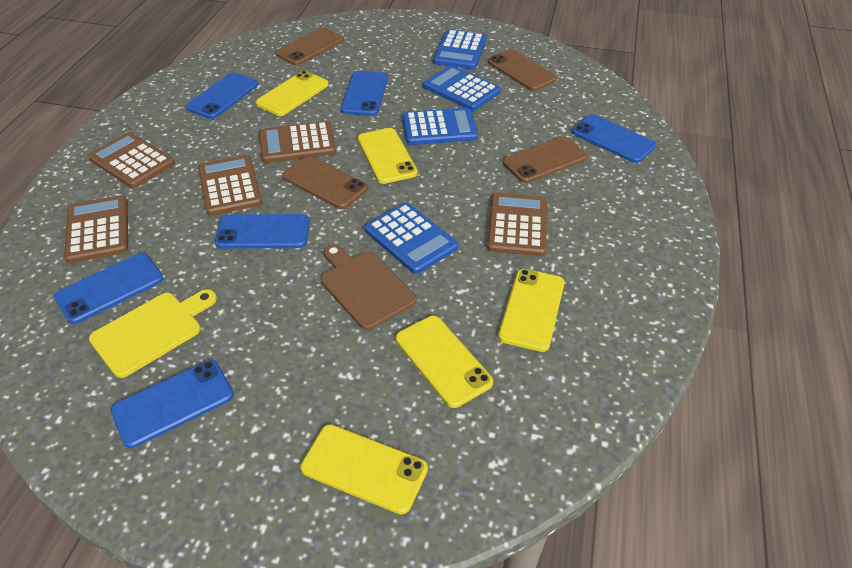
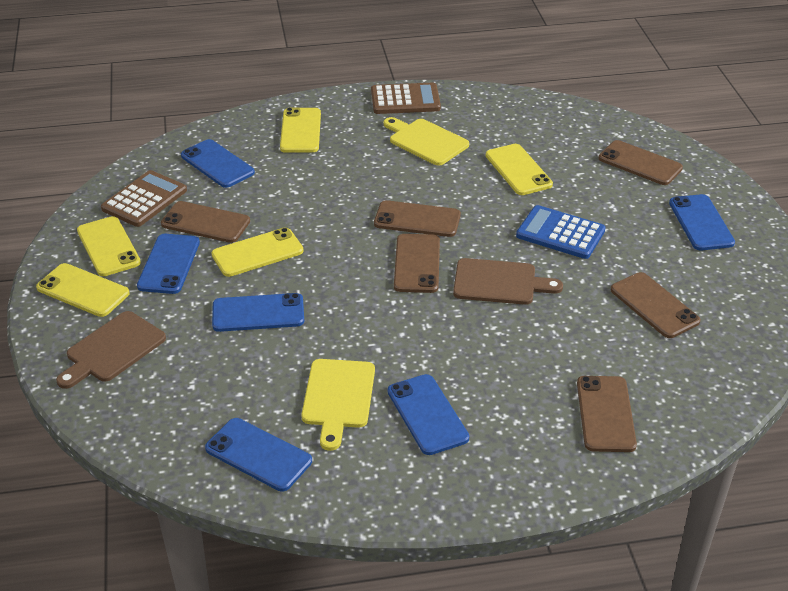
blue calculator: [365,203,458,274] [403,108,478,145] [423,65,501,111] [433,29,487,69] = 4 -> [516,205,606,259] = 1
brown calculator: [64,195,128,263] [88,132,175,188] [198,155,262,216] [259,121,336,163] [487,193,547,256] = 5 -> [101,170,187,227] [371,82,441,114] = 2
brown cutting board: [321,244,417,330] = 1 -> [56,311,166,389] [453,258,563,305] = 2
brown phone: [275,27,344,65] [282,156,368,209] [488,49,557,91] [503,136,588,183] = 4 -> [161,201,250,243] [374,200,461,237] [394,234,440,293] [577,376,637,452] [599,140,683,185] [611,272,701,338] = 6
yellow cutting board: [89,289,217,378] = 1 -> [301,359,375,451] [384,117,469,165] = 2

